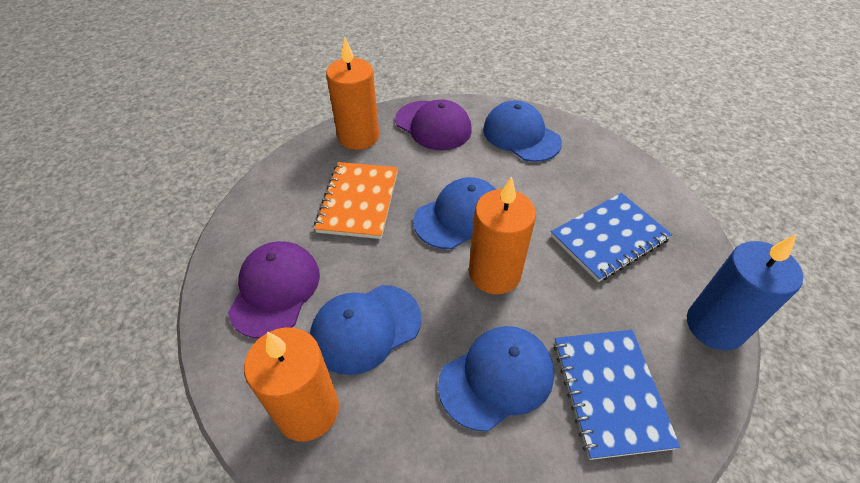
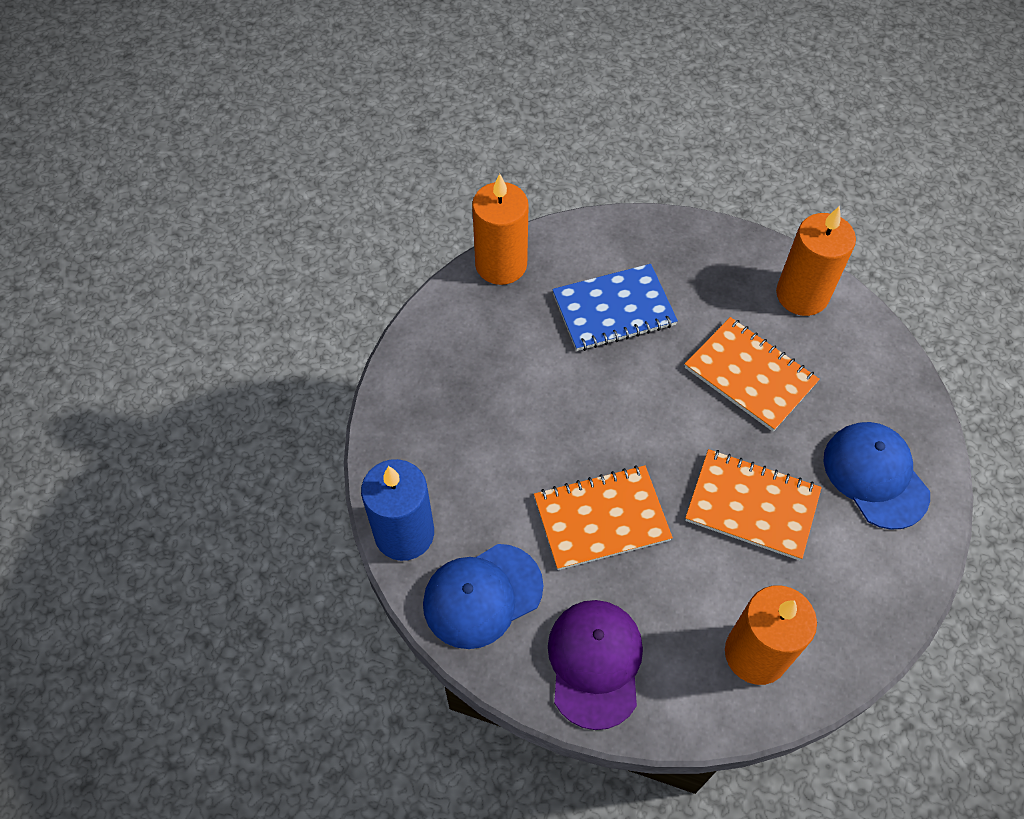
blue cap: [310,285,422,375] [413,177,497,249] [438,326,554,431] [483,100,562,162] = 4 -> [423,544,544,649] [823,422,930,530] = 2
blue notebook: [551,193,672,282] [554,330,680,460] = 2 -> [552,264,678,351] = 1
orange notebook: [314,162,398,239] = 1 -> [534,465,673,570] [685,317,820,432] [685,449,822,561] = 3
purple cap: [228,241,320,338] [395,99,472,150] = 2 -> [548,600,643,730] = 1

